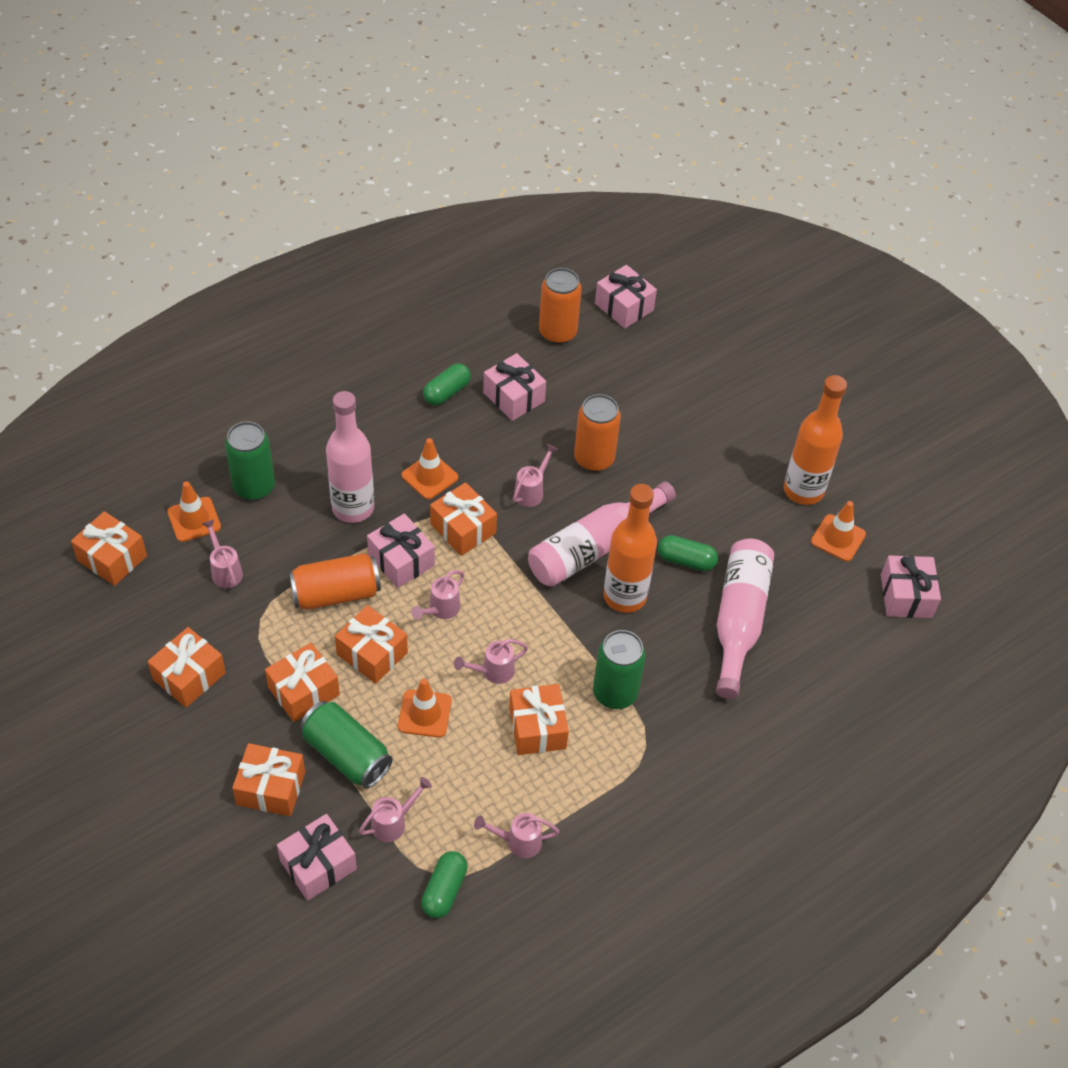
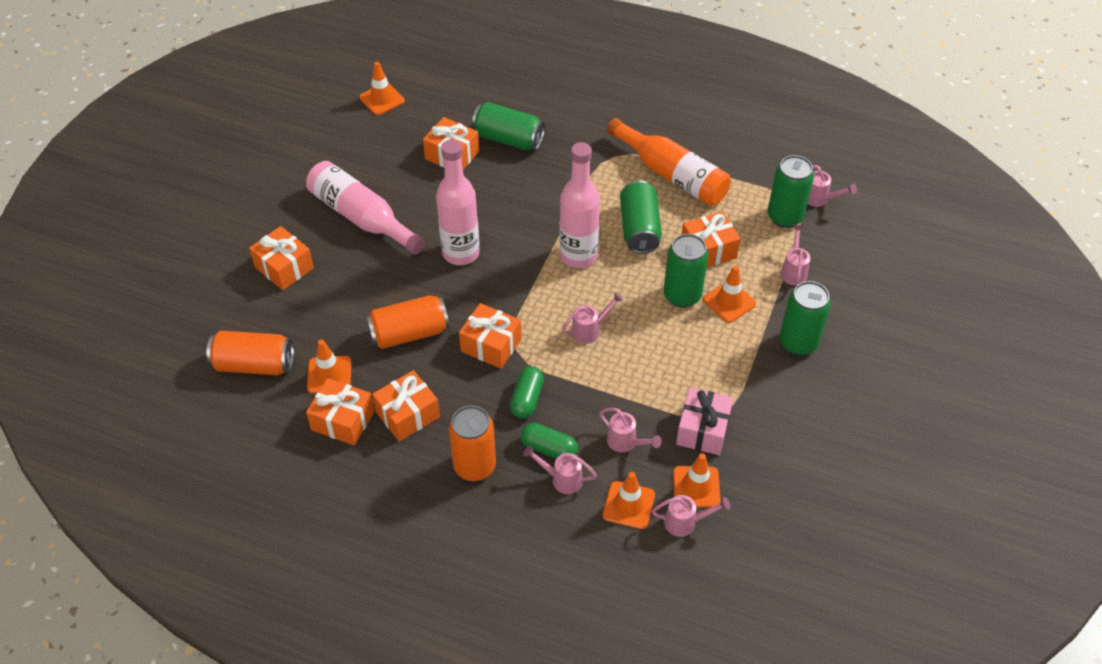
green can: [225,422,275,501] [300,701,392,789] [593,630,646,709] = 3 -> [472,102,545,150] [620,180,662,254] [664,234,708,308] [768,155,814,228] [780,281,831,355] = 5
green capsule: [421,851,468,918] [423,363,471,405] [658,535,718,571] = 3 -> [510,366,544,419] [521,423,578,459] = 2
orange bottle: [604,484,657,613] [784,375,847,505] = 2 -> [607,118,731,206] = 1
orange gift: [71,511,147,586] [147,627,226,707] [232,743,305,816] [265,643,340,722] [335,605,408,684] [430,482,497,556] [509,684,569,755] = 7 -> [249,226,314,290] [306,378,375,445] [372,370,440,442] [423,117,479,169] [459,303,522,369] [682,211,741,268] = 6
orange traffic cone: [167,481,221,542] [398,679,452,738] [402,438,458,499] [811,501,866,562] = 4 -> [307,339,351,394] [359,62,405,115] [603,472,655,529] [673,453,721,508] [703,265,756,323] = 5
pink gift: [277,814,357,901] [367,513,435,588] [483,353,546,421] [595,265,657,328] [881,555,941,618] = 5 -> [676,387,733,455] = 1

